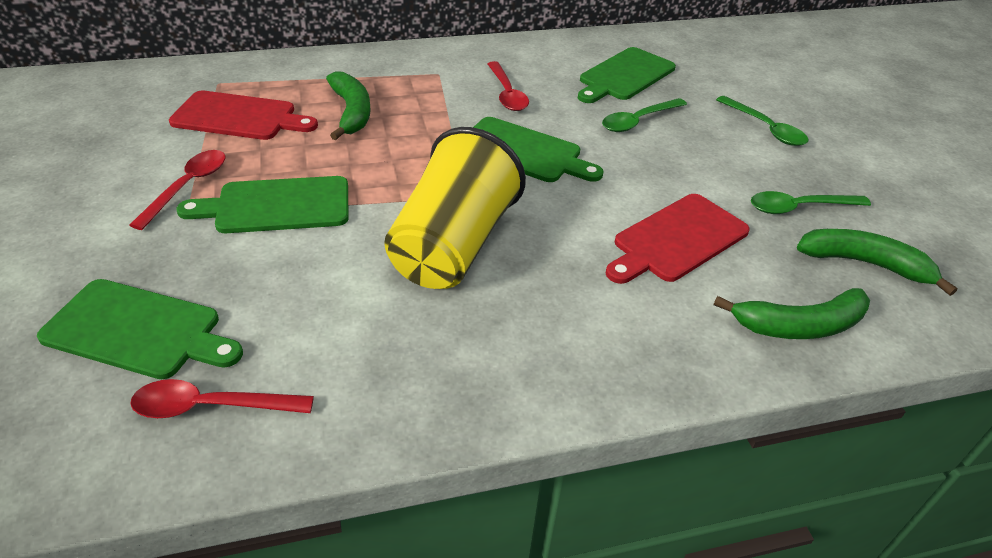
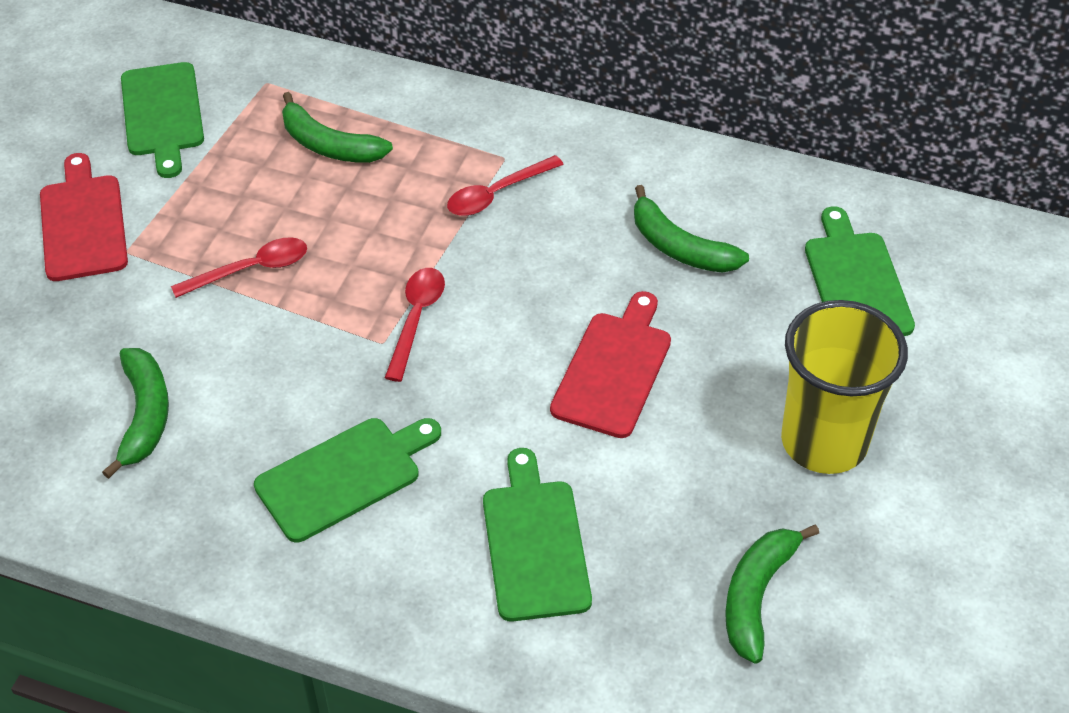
green banana: [326,71,371,140] [714,288,870,339] [797,229,957,296] = 3 -> [102,348,169,479] [282,92,393,163] [634,185,749,273] [725,524,819,664] = 4
green spoon: [602,98,687,132] [716,96,808,146] [751,191,871,214] = 3 -> none = 0

